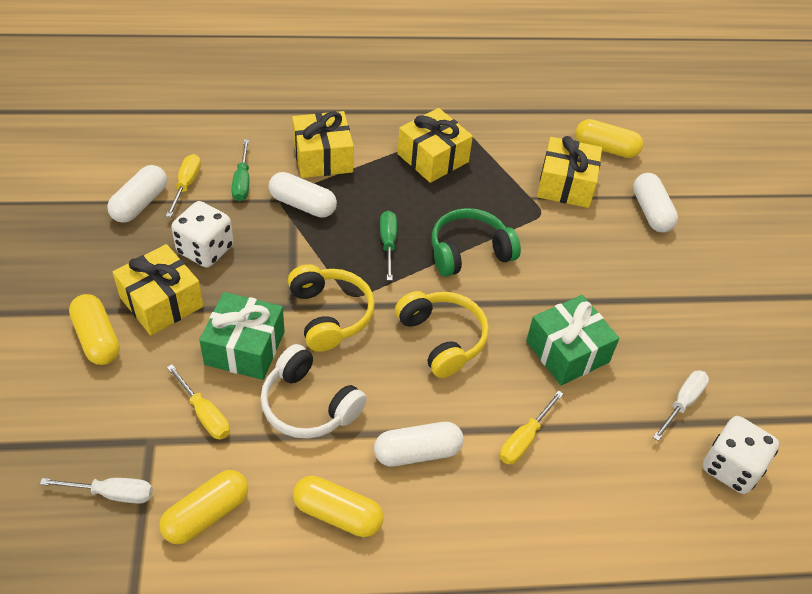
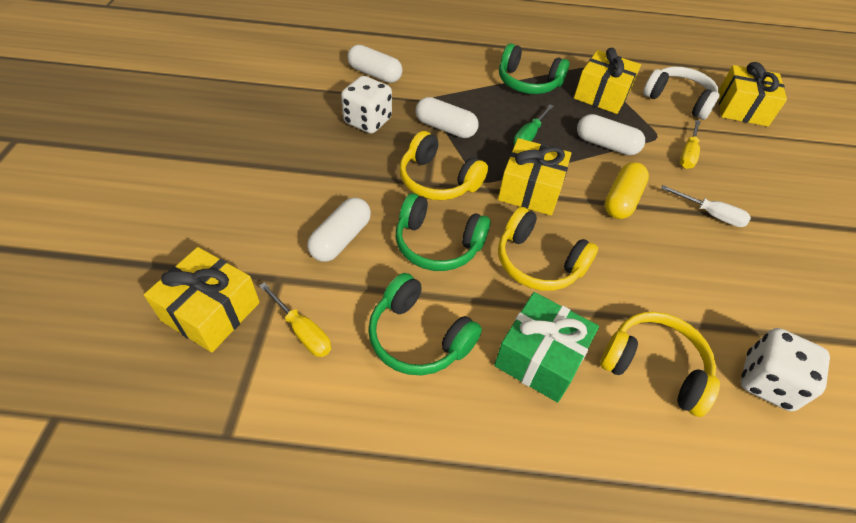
green gift: [199,292,285,380] [526,295,619,385] = 2 -> [494,292,599,403] = 1
green headphones: [432,208,521,277] = 1 -> [368,273,482,375] [396,193,491,271] [499,43,569,94] = 3
green screwdriver: [231,140,249,201] [380,211,397,281] = 2 -> [514,104,554,145] = 1
white screwdriver: [40,478,153,504] [653,371,709,441] = 2 -> [661,185,751,227] = 1
yellow capsule: [69,294,120,365] [159,470,248,544] [293,476,384,537] [576,119,643,158] = 4 -> [604,162,649,219] = 1
yellow headphones: [288,264,375,352] [395,291,489,378] = 2 -> [400,131,488,200] [498,207,598,291] [600,312,720,417] = 3
yellow screwdriver: [166,154,201,217] [167,364,230,439] [500,390,563,465] = 3 -> [259,282,331,357] [680,120,701,169] = 2

